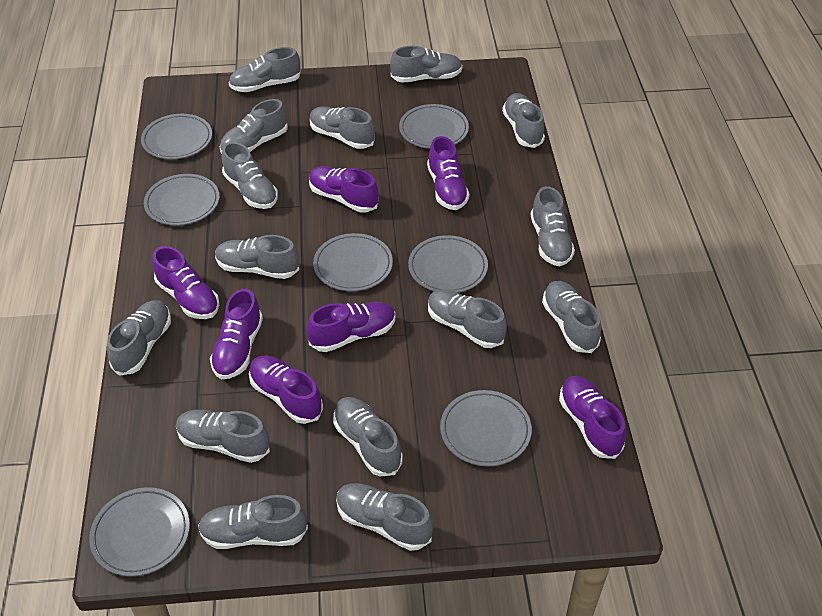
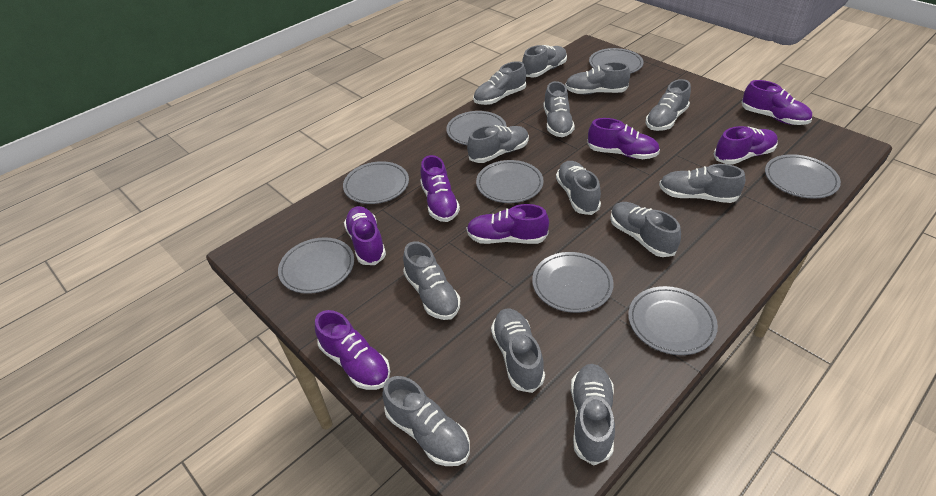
grey plate: [89,487,190,576] [141,114,212,159] [144,174,220,225] [313,233,393,291] [399,104,469,149] [408,235,488,293] [440,390,532,466] = 7 -> [278,237,354,294] [343,161,409,204] [446,111,507,145] [476,160,544,203] [532,252,614,313] [589,48,644,74] [628,286,718,355] [765,154,841,199] = 8
grey shoe: [107,300,171,376] [176,410,270,463] [198,495,308,549] [215,235,299,279] [219,99,288,154] [222,142,278,209] [229,47,301,92] [310,107,375,149] [333,397,403,476] [336,483,433,551] [390,46,463,83] [428,289,507,348] [502,93,545,148] [531,186,575,266] [542,281,601,353] = 15 -> [382,376,470,466] [403,241,460,320] [467,125,529,163] [473,61,526,105] [491,309,545,393] [522,45,567,77] [544,81,575,137] [556,161,601,215] [565,62,630,94] [571,364,615,465] [610,202,681,257] [646,79,691,131] [659,164,745,203] = 13

